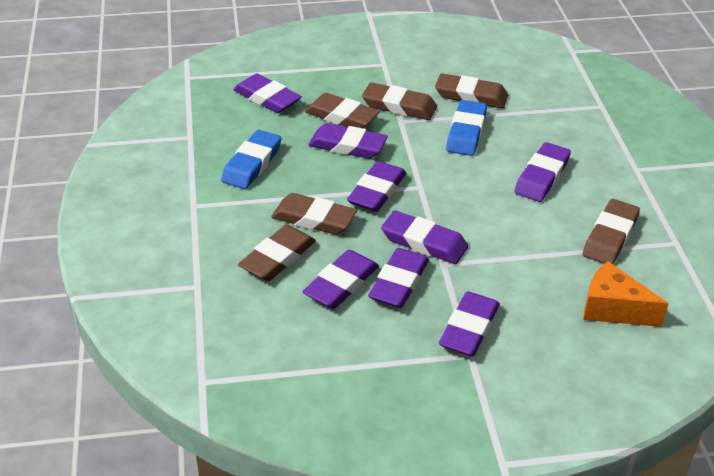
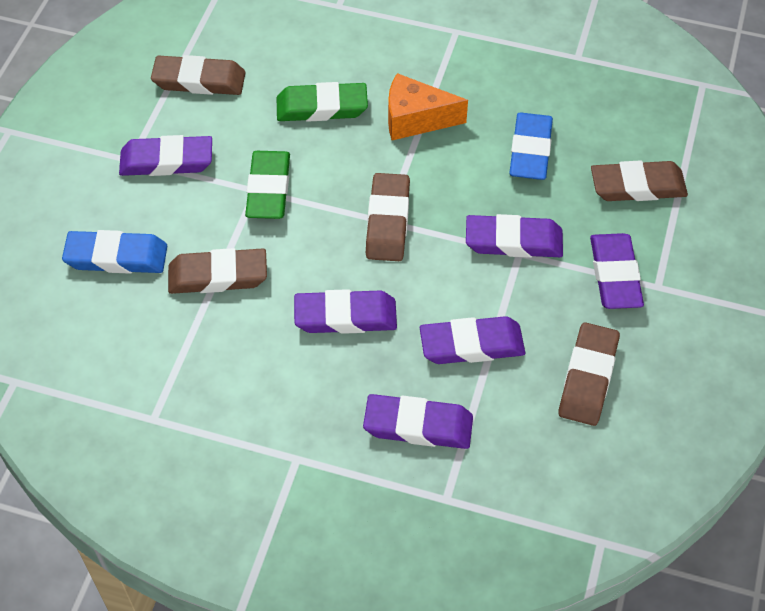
brown eraser: [238,225,316,281] [271,193,357,235] [305,93,380,128] [362,82,437,120] [435,73,508,109] [583,199,640,264] = 6 -> [151,55,246,95] [168,248,267,294] [366,173,410,261] [558,322,620,426] [591,161,688,201] = 5
green eraser: none = 0 -> [245,151,290,219] [277,82,368,122] = 2
purple eraser: [233,74,302,113] [303,250,379,309] [308,123,388,159] [347,161,406,212] [368,248,429,308] [381,211,468,264] [439,291,500,356] [514,142,571,202] = 8 -> [119,135,212,176] [294,289,397,334] [363,394,473,449] [420,316,525,364] [466,214,563,258] [590,233,644,309] = 6

